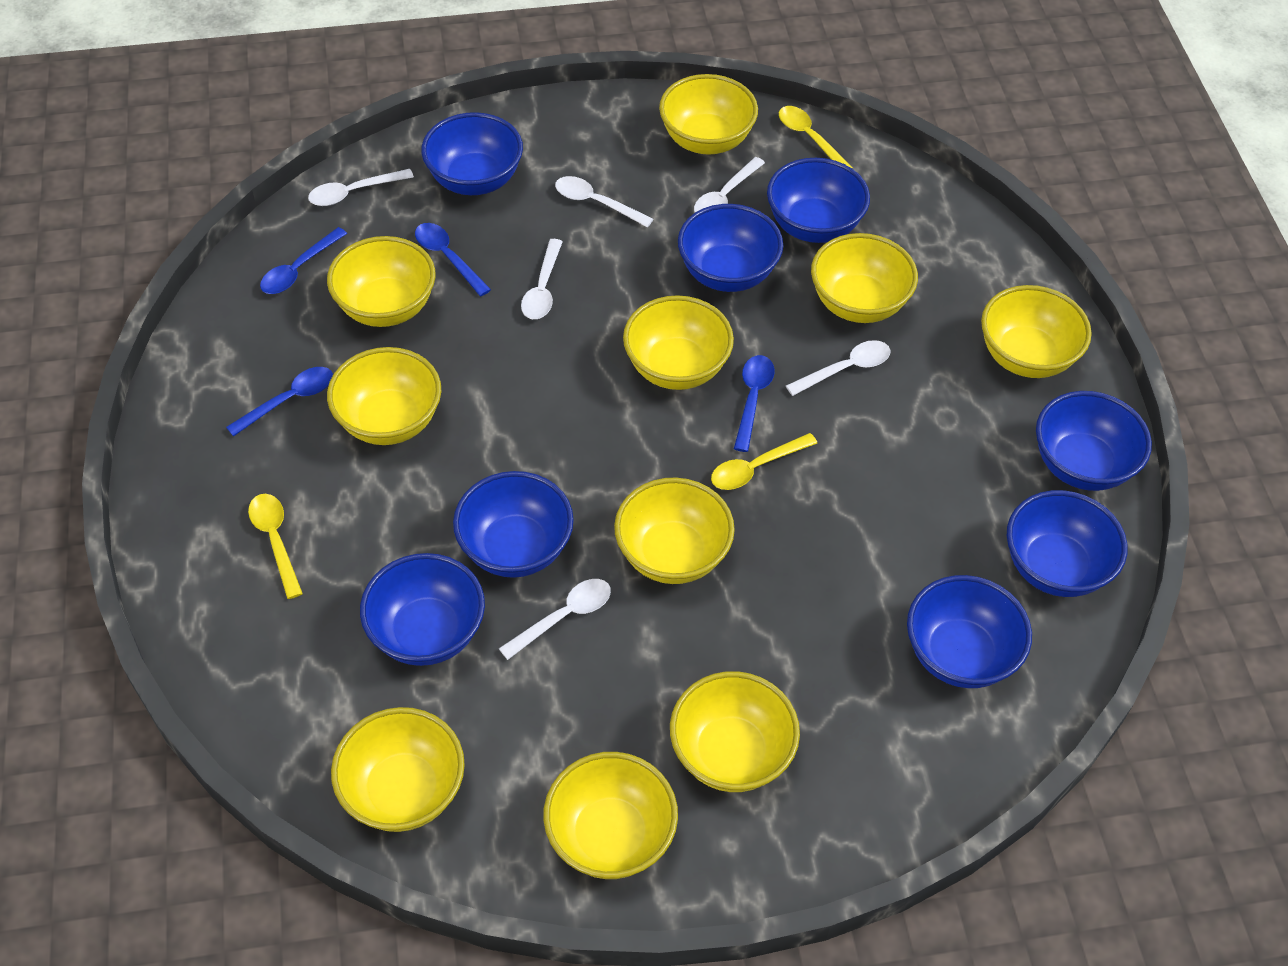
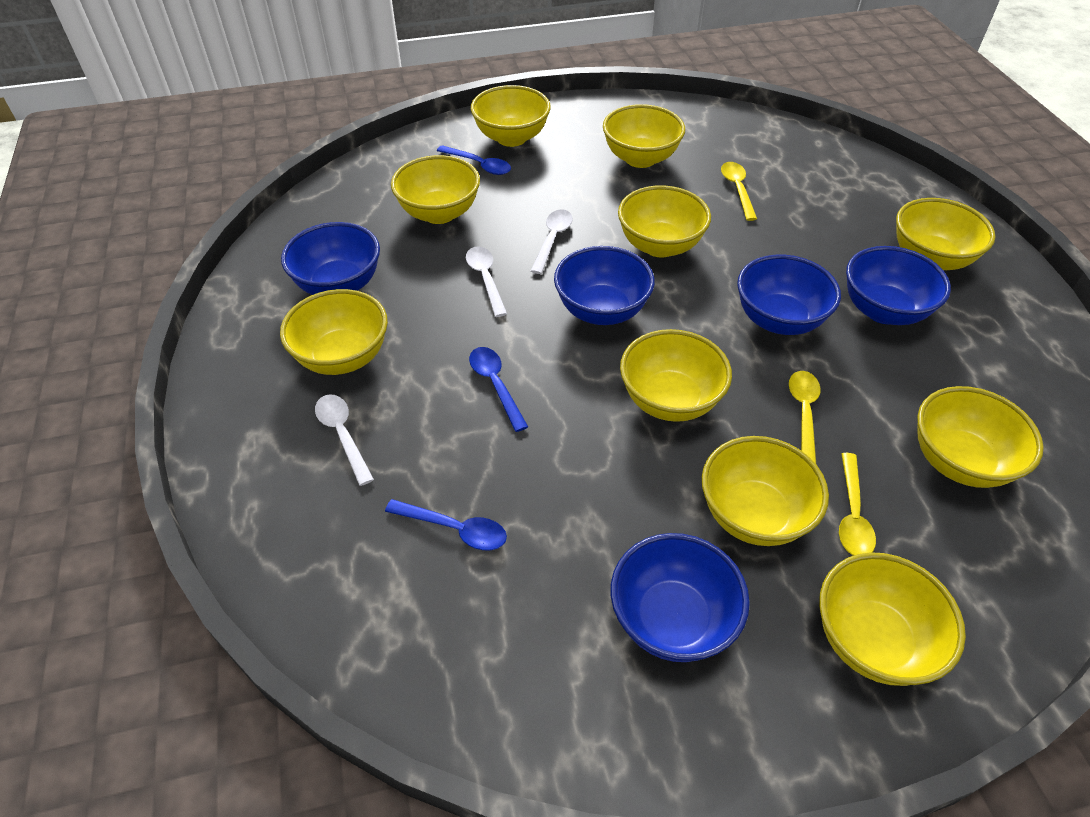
blue bowl: [360,553,485,666] [421,112,523,195] [453,471,574,578] [678,204,783,292] [767,158,870,243] [907,575,1032,688] [1007,490,1127,597] [1036,391,1152,491] = 8 -> [281,222,380,295] [554,246,655,325] [611,533,750,662] [737,255,841,335] [846,246,951,325] = 5
blue spoon: [226,367,333,437] [260,227,347,294] [415,223,491,296] [734,355,775,452] = 4 -> [385,499,507,550] [437,145,511,175] [469,347,528,432] = 3
white spoon: [308,169,414,206] [499,579,611,660] [521,239,563,319] [555,176,653,228] [694,157,765,212] [786,340,891,396] = 6 -> [315,394,374,486] [466,247,507,317] [531,209,573,274] = 3

